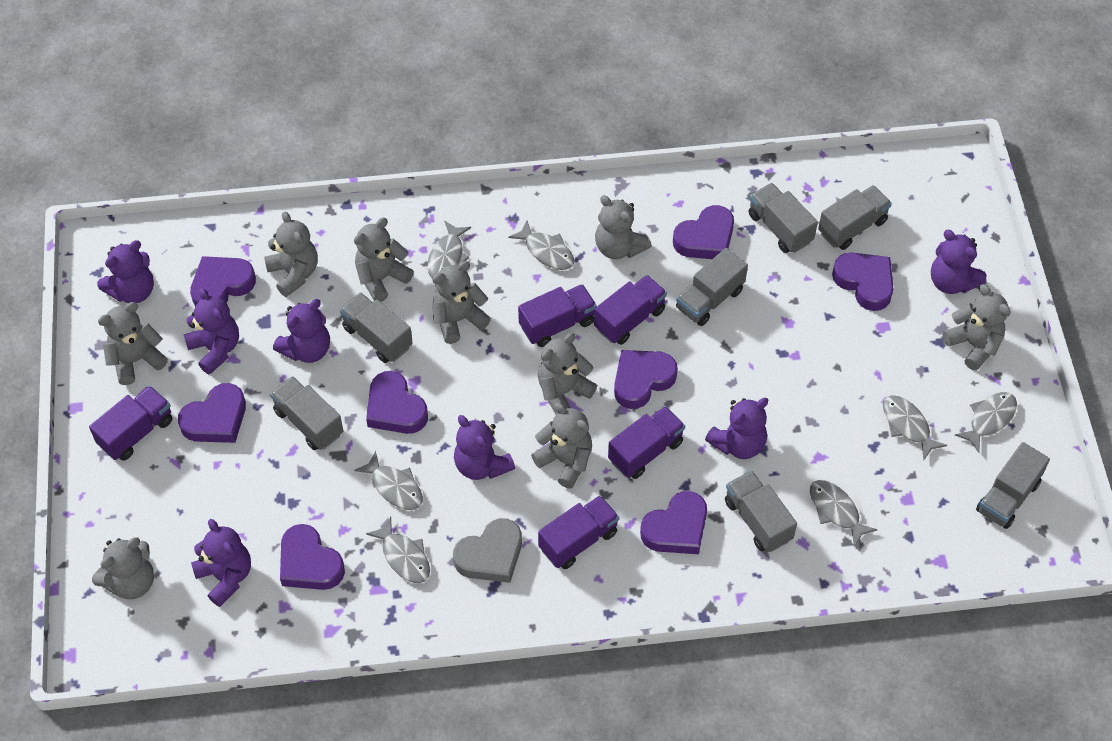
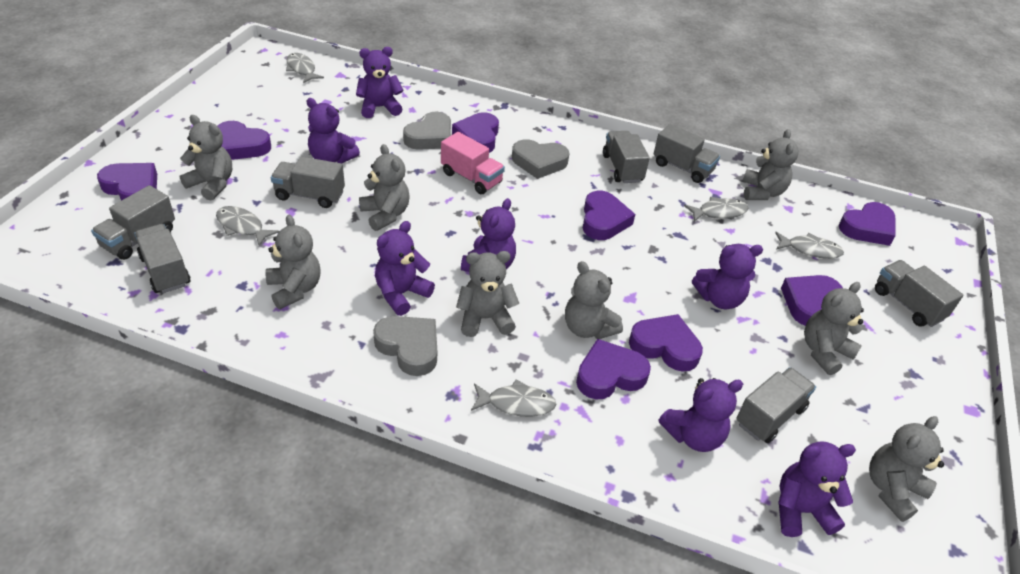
grey fish: [354,451,423,510] [366,517,430,583] [427,221,471,279] [508,221,574,270] [810,480,878,547] [883,395,947,460] [955,392,1017,453] = 7 -> [216,206,279,246] [286,53,324,83] [471,379,556,417] [684,197,749,222] [775,232,844,259] = 5
grey heart: [453,518,522,583] = 1 -> [373,316,437,376] [403,112,451,150] [512,139,569,179] = 3
grey teddy bear: [92,537,154,599] [98,302,168,385] [264,212,318,297] [354,218,414,302] [432,261,491,344] [531,403,592,489] [538,333,597,414] [595,195,651,259] [943,284,1011,371] = 9 -> [180,115,232,200] [265,215,321,309] [359,144,409,231] [456,251,519,337] [565,261,623,339] [742,129,799,200] [804,282,864,375] [869,416,944,522] = 8
pink truck: none = 0 -> [441,132,505,194] = 1
purple truck: [89,386,172,461] [518,284,597,347] [538,495,619,569] [594,275,667,345] [608,406,685,479] = 5 -> none = 0

